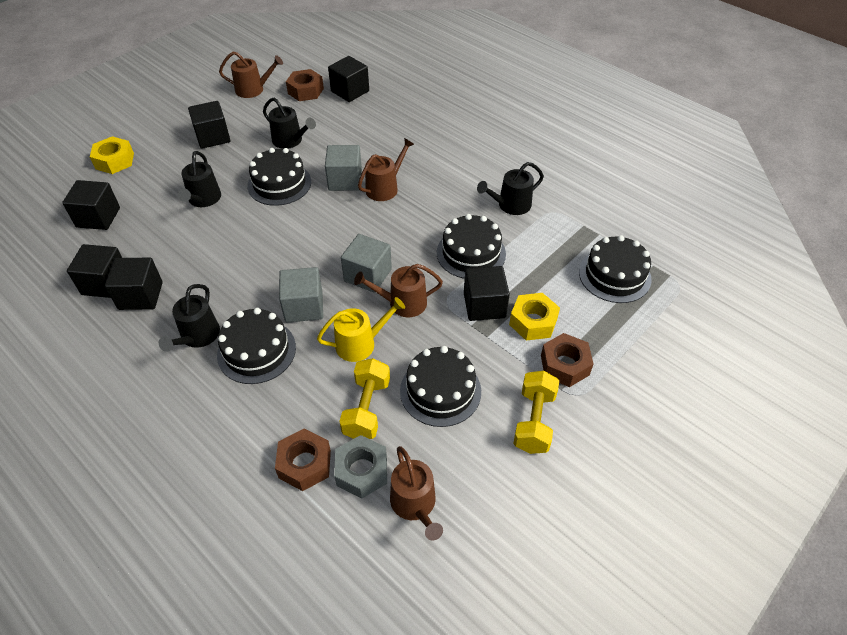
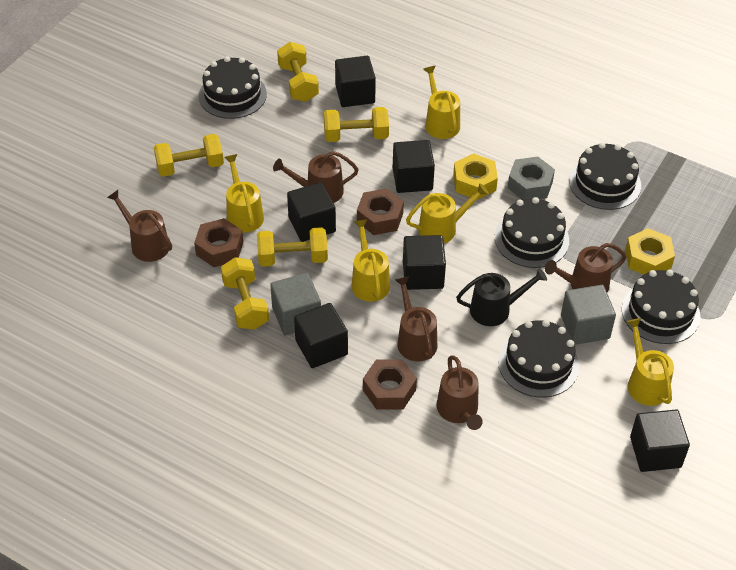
black watering can: [159,284,220,352] [178,151,221,207] [263,98,316,149] [477,162,544,215] = 4 -> [456,268,547,326] = 1
brown watering can: [219,52,283,98] [354,264,443,317] [358,138,414,201] [390,446,443,540] = 4 -> [107,190,172,262] [273,151,358,203] [395,276,437,361] [436,356,483,430] [545,243,626,292] = 5
grey cube: [279,267,323,323] [325,145,362,191] [341,234,392,293] = 3 -> [270,273,321,335] [561,285,616,345] = 2
yellow dumbbell: [339,358,390,439] [513,371,559,454] = 2 -> [154,134,224,177] [221,257,269,330] [257,227,328,267] [277,42,319,102] [324,107,389,142] = 5
yellow watering can: [317,297,405,362] = 1 -> [224,154,264,233] [351,219,390,302] [406,183,489,243] [424,66,460,139] [626,318,674,406] = 5

